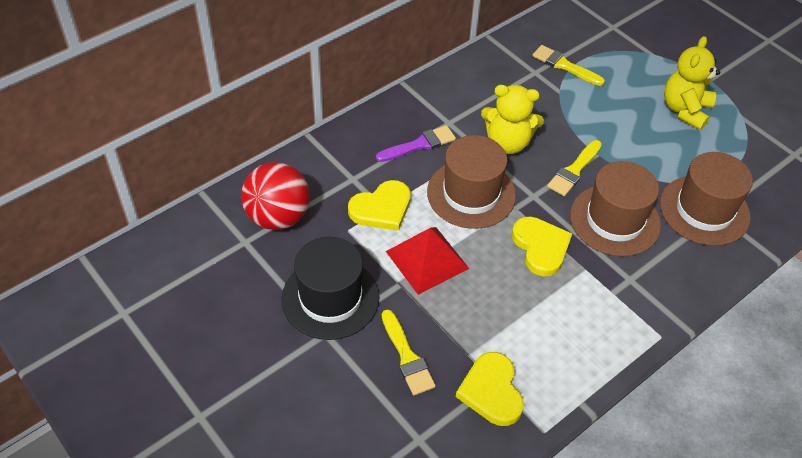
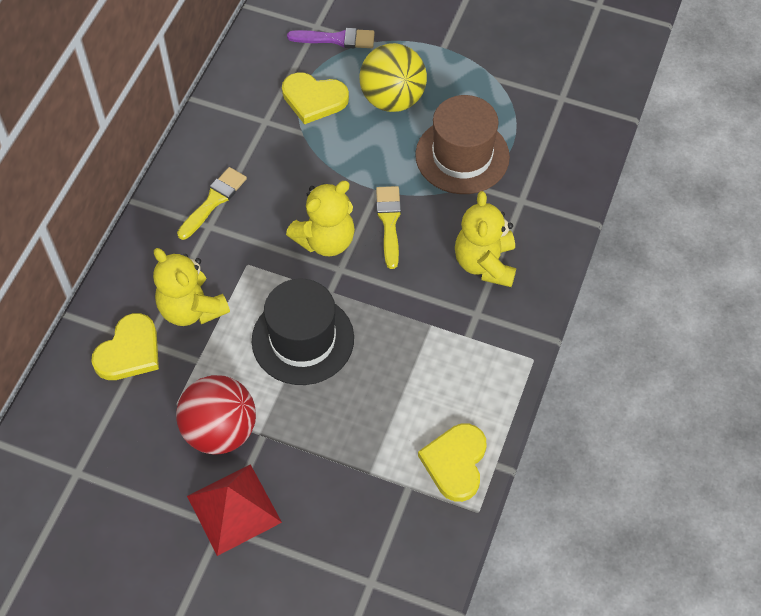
brown hat: [427,135,516,229] [570,161,661,257] [660,152,753,246] = 3 -> [415,95,510,194] = 1
yellow ball: none = 0 -> [360,43,427,112] = 1
yellow brush: [382,309,436,395] [532,45,605,86] [547,140,602,196] = 3 -> [177,167,247,240] [376,186,401,269] = 2
yellow teddy bear: [481,85,544,154] [664,36,720,130] = 2 -> [153,248,230,326] [286,181,355,257] [455,191,516,287] = 3

